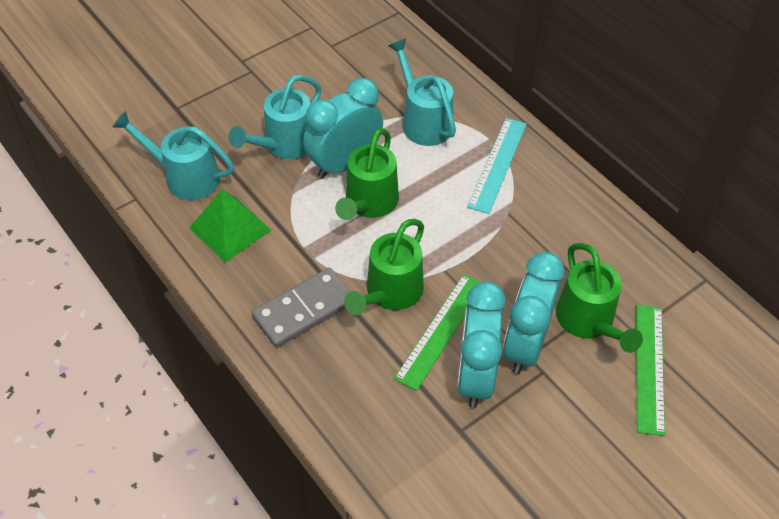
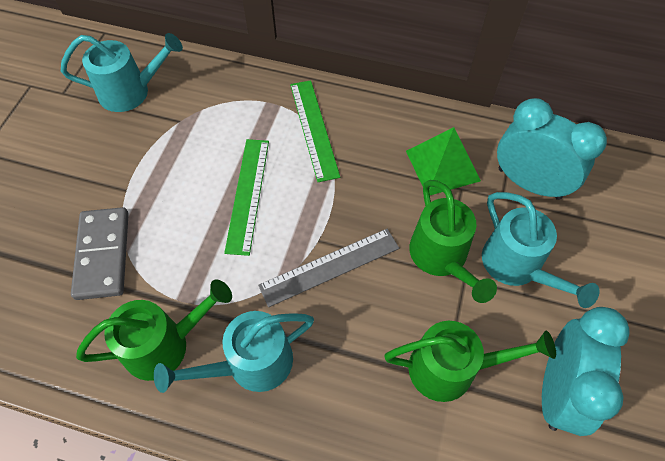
grey ruler: none = 0 -> [258,229,399,307] = 1
turquoise clock: [303,78,383,179] [457,281,506,408] [503,252,564,374] = 3 -> [497,98,607,200] [542,307,630,436] = 2
turquoise ruler: [467,118,527,214] = 1 -> none = 0

